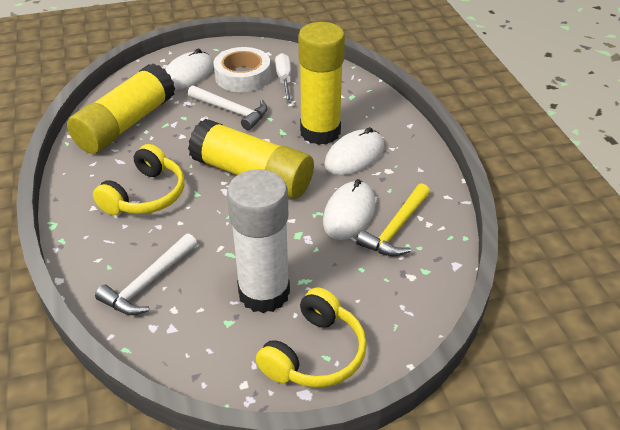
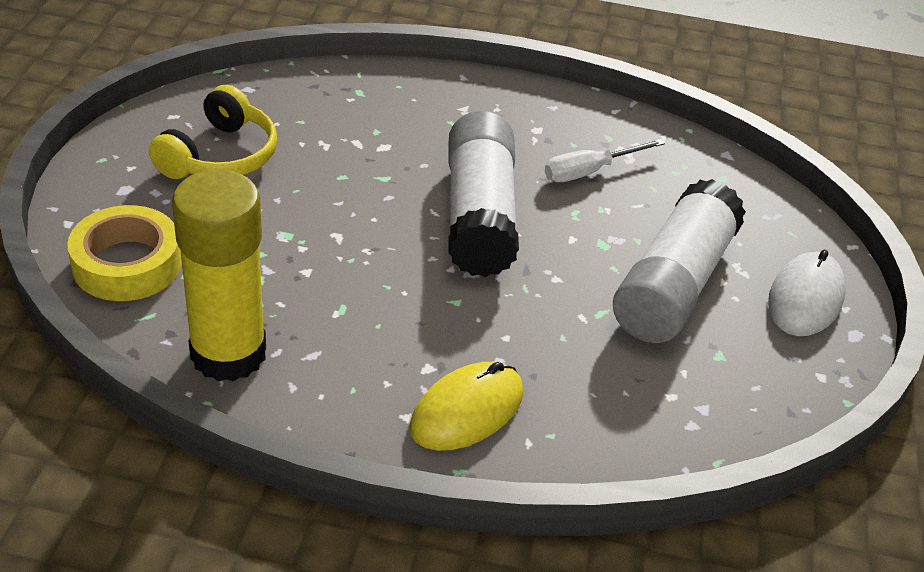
white glue stick: [227,169,290,313] = 1 -> [448,111,519,277] [613,179,746,343] = 2
white hammer: [95,233,197,315] [188,85,267,130] = 2 -> none = 0
white mouse: [165,49,214,90] [323,179,376,240] [324,127,384,175] = 3 -> [768,250,846,336] = 1
white tape: [214,47,271,92] = 1 -> none = 0
yellow glue stick: [67,63,175,154] [188,119,314,199] [298,22,345,145] = 3 -> [172,170,266,382] = 1
yellow hammer: [356,183,430,256] = 1 -> none = 0
yellow headphones: [93,144,185,215] [256,287,367,388] = 2 -> [149,85,277,179] = 1
yellow mouse: none = 0 -> [410,362,523,451] = 1
yellow tape: none = 0 -> [67,205,182,301] = 1

